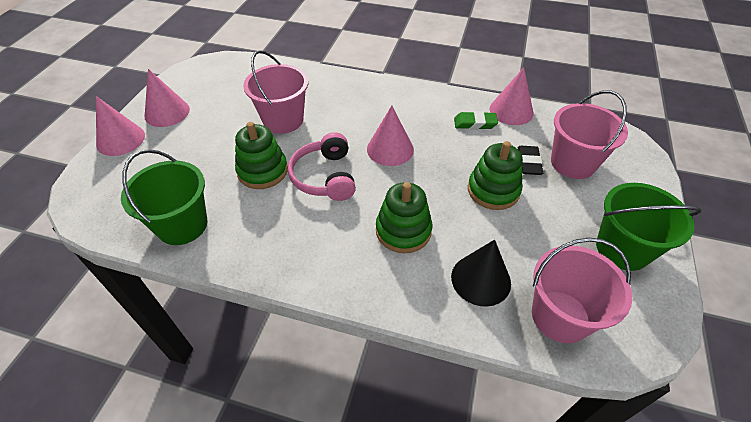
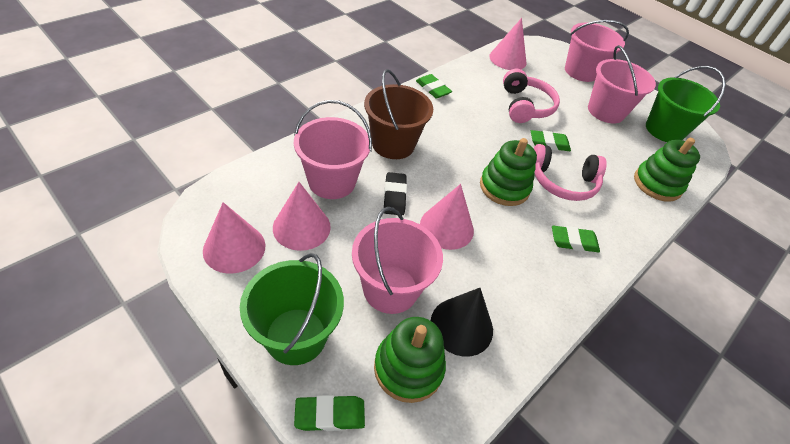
brown bucket: none = 0 -> [364,69,433,159] = 1
green eraser: [454,111,498,130] = 1 -> [294,395,365,431] [416,74,452,98] [531,130,571,151] [552,226,600,252] = 4
pink bucket: [243,50,308,134] [532,238,633,343] [551,90,628,179] = 3 -> [294,100,372,199] [352,207,443,314] [565,20,629,82] [588,45,656,123] = 4
pink headphones: [288,132,356,201] = 1 -> [503,69,560,123] [534,144,607,201] = 2

